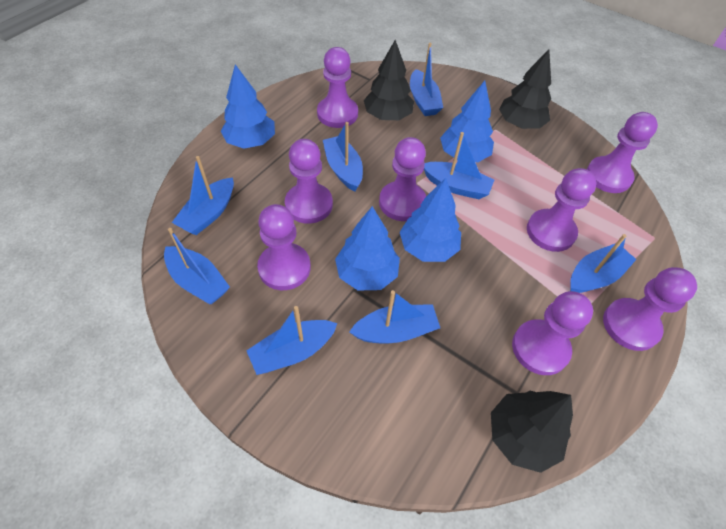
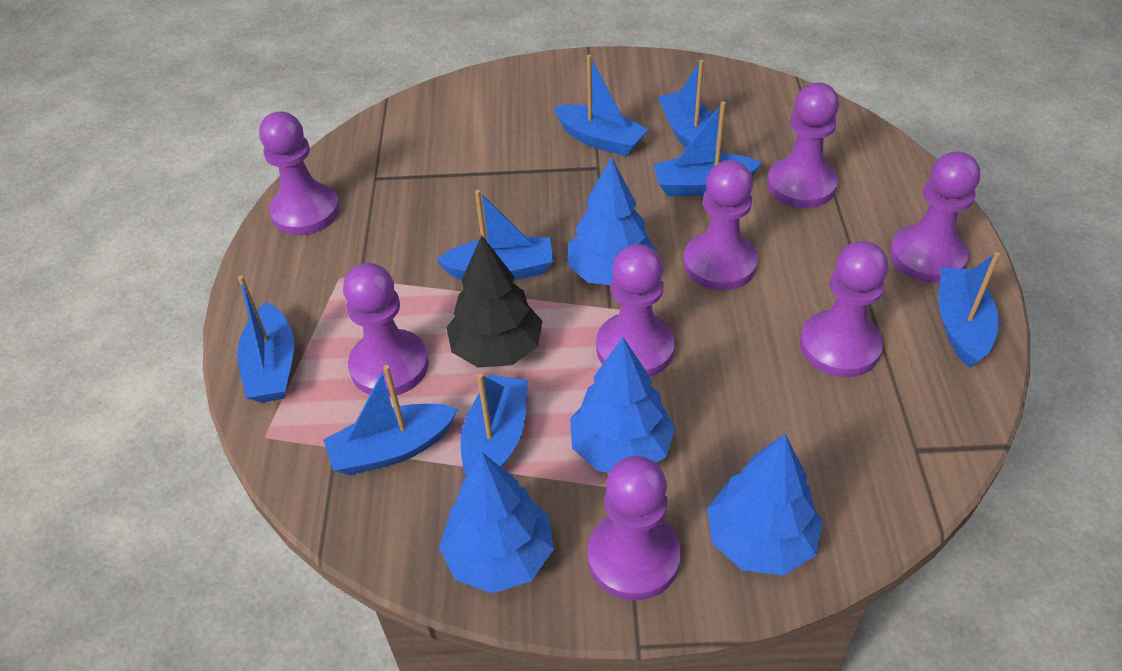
black tree: [364,40,414,120] [491,391,573,473] [499,49,551,129] = 3 -> [446,235,542,368] = 1

